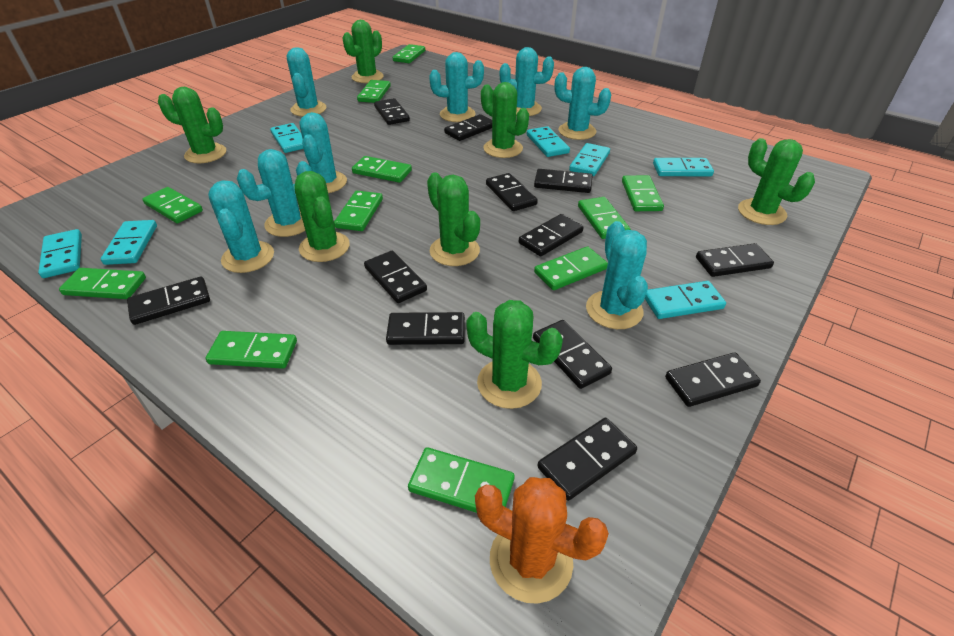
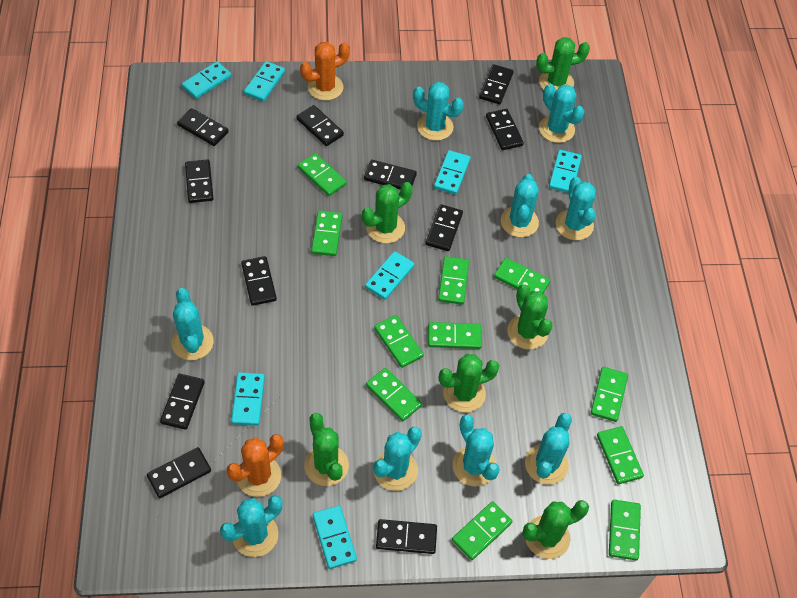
black domino: [127,277,210,325] [364,251,427,303] [374,98,410,125] [386,312,465,345] [444,114,492,141] [486,173,538,211] [519,214,584,257] [533,320,612,389] [534,169,592,193] [538,418,637,501] [665,352,761,407] [696,243,774,277] = 12 -> [147,447,211,498] [160,374,205,430] [177,108,229,146] [185,159,213,203] [241,256,277,306] [296,105,344,146] [364,160,417,190] [376,519,437,554] [426,204,463,251] [479,64,514,104] [486,109,524,150] = 11
green cactus: [158,87,227,163] [294,171,350,262] [343,20,384,83] [427,173,480,266] [466,300,563,409] [481,82,529,158] [738,138,815,225] = 7 -> [304,413,349,486] [362,182,413,243] [439,354,499,412] [507,284,553,349] [522,500,589,559] [536,37,590,91] = 6
orange cactus: [475,477,609,604] = 1 -> [227,434,284,497] [300,42,350,101] = 2
turquoise cactus: [208,180,274,273] [237,149,312,237] [287,47,326,117] [299,112,347,193] [429,52,484,122] [500,47,554,116] [555,67,611,140] [586,221,648,329] = 8 -> [171,288,214,360] [220,495,282,557] [373,427,422,491] [413,82,464,141] [452,415,500,486] [501,174,539,237] [525,413,572,485] [539,84,585,143] [556,177,596,240] = 9

